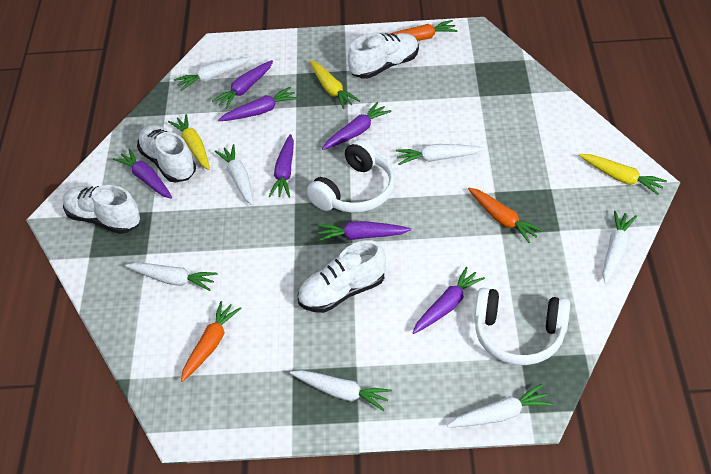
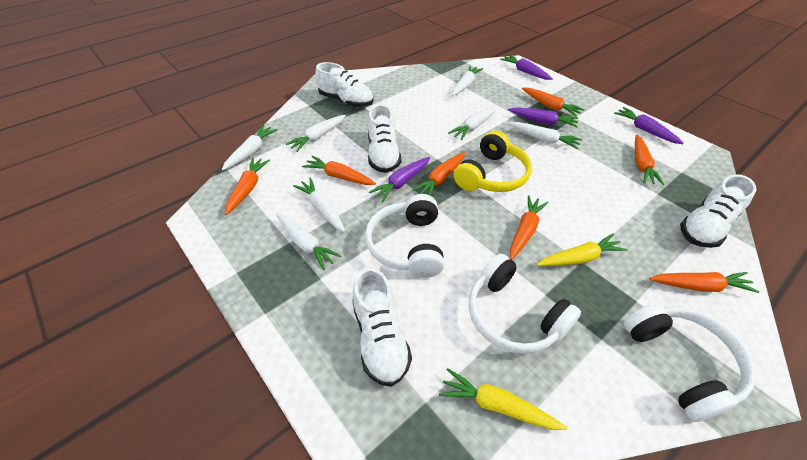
orange carrot: [181,301,242,382] [390,20,458,41] [468,187,544,243] = 3 -> [225,158,270,215] [302,156,376,185] [412,152,465,195] [510,195,548,260] [522,88,584,117] [635,135,664,185] [649,272,759,293] = 7
purple carrot: [113,148,172,199] [212,60,273,109] [218,87,298,121] [268,134,294,198] [318,221,411,242] [322,102,392,150] [412,267,485,334] = 7 -> [369,157,430,202] [500,55,553,80] [508,107,578,127] [614,107,684,144] = 4
white headphones: [307,139,395,213] [475,288,570,365] = 2 -> [365,194,445,278] [468,254,581,354] [624,304,756,422] = 3
yellow carrot: [168,114,210,170] [310,60,360,109] [579,154,667,195] = 3 -> [439,368,567,430] [536,234,627,266] = 2
yellow headphones: none = 0 -> [454,130,532,192] = 1

